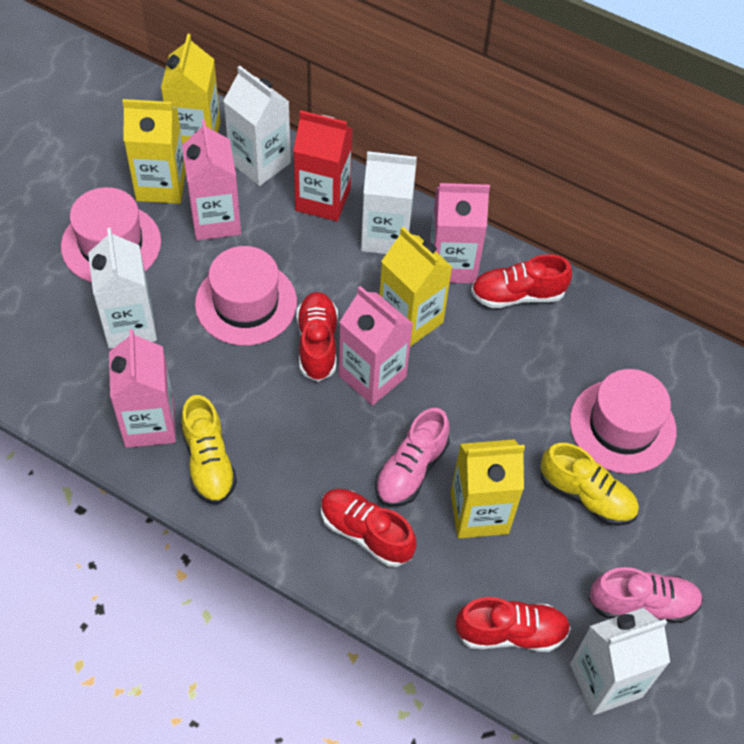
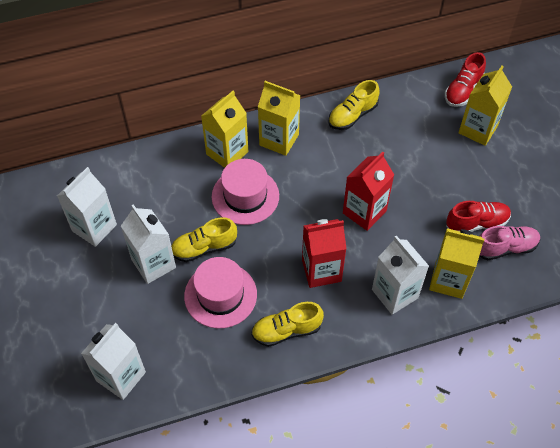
pink carton: [109,329,176,448] [182,120,241,240] [339,286,413,405] [430,183,490,283] = 4 -> none = 0
pink hat: [61,187,161,282] [195,246,297,346] [570,369,676,474] = 3 -> [184,257,257,328] [212,159,279,225] = 2
pink shoe: [375,408,450,507] [589,567,703,623] = 2 -> [479,226,540,260] = 1
red carton: [293,110,353,221] = 1 -> [302,219,347,288] [343,152,394,231] = 2
red shoe: [296,292,338,382] [321,489,417,567] [455,597,571,652] [471,255,572,308] = 4 -> [445,52,486,107] [446,201,511,232] = 2
yellow shoe: [181,395,237,505] [540,443,639,526] = 2 -> [171,217,237,262] [251,302,324,347] [328,80,380,130] = 3

